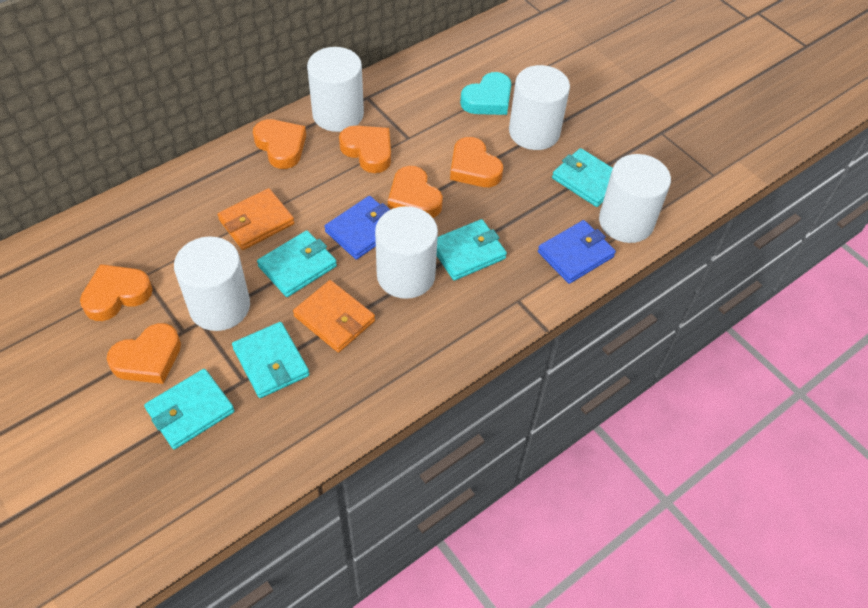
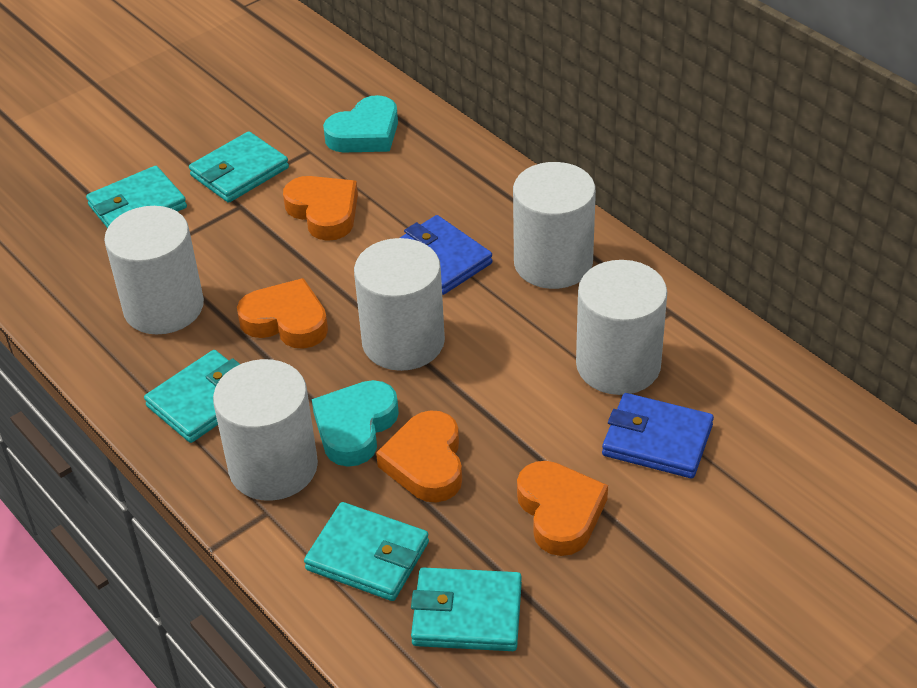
orange heart: [80,264,153,321] [107,323,181,384] [253,119,306,169] [339,126,391,173] [388,166,443,218] [450,137,503,187] = 6 -> [237,278,328,349] [283,176,358,241] [376,410,462,503] [517,461,608,556] = 4
orange wallet: [218,188,295,250] [293,280,375,352] = 2 -> none = 0
turquoise heart: [460,72,511,115] = 1 -> [312,380,399,467] [323,95,398,152] = 2

